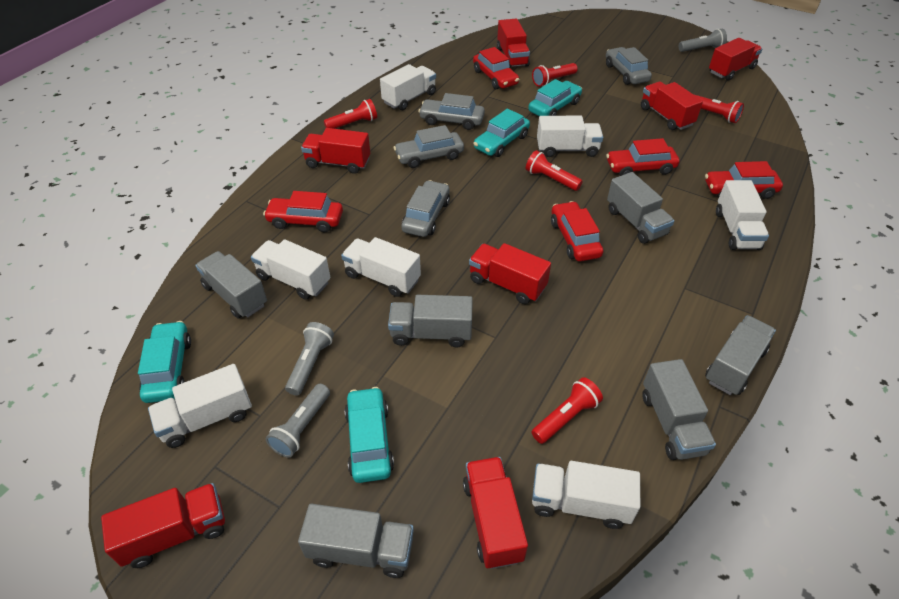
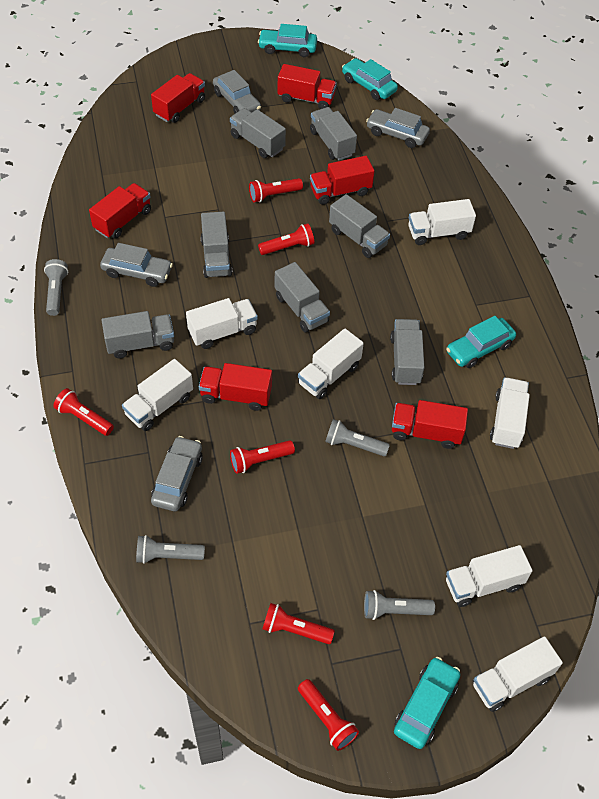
grey flashlight: [266,384,330,458] [285,322,334,395] [679,29,727,52] = 3 -> [44,259,68,316] [136,535,205,564] [325,419,390,456] [364,590,435,620] = 4
grey truck: [195,251,267,319] [298,504,414,578] [388,295,473,348] [607,172,674,244] [642,359,716,460] [705,315,776,395] = 6 -> [101,311,174,359] [200,212,232,278] [230,108,286,158] [274,262,330,332] [310,107,357,160] [329,194,390,258] [390,319,425,385] = 7
red car: [263,191,343,232] [473,47,519,89] [551,201,603,261] [606,138,680,176] [705,161,783,199] = 5 -> none = 0
red flashlight: [324,99,377,129] [526,150,583,191] [532,63,578,87] [532,377,603,444] [695,95,744,123] = 5 -> [54,388,114,436] [230,440,295,474] [249,178,303,202] [258,223,314,255] [262,603,335,644] [298,679,359,751] = 6
red truck: [101,483,225,568] [301,128,370,174] [463,457,528,569] [469,243,551,304] [497,19,530,68] [641,82,703,130] [709,38,762,81] = 7 -> [89,183,151,239] [151,73,205,123] [199,363,272,411] [277,64,337,109] [310,156,374,205] [392,400,468,449] = 6

